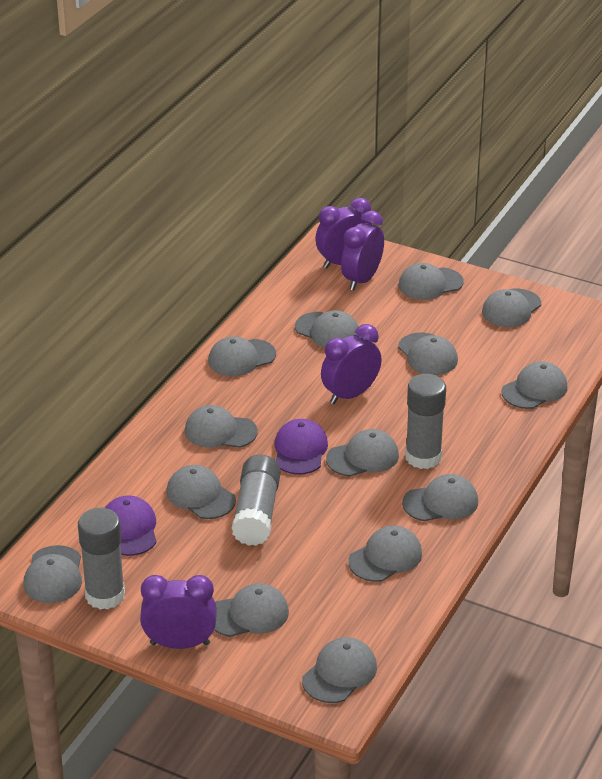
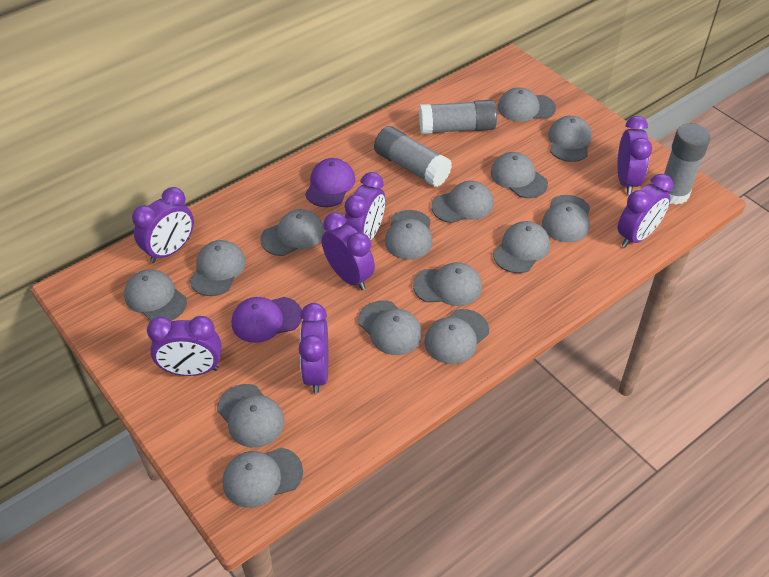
grey cap: [23,545,82,603] [166,465,236,519] [185,405,258,448] [208,336,276,376] [214,583,289,637] [295,310,359,348] [302,637,377,703] [326,429,399,477] [348,525,422,582] [398,332,458,375] [399,263,463,300] [402,474,478,521] [482,289,541,327] [502,361,567,409] = 14 -> [124,269,187,321] [190,240,246,296] [217,384,285,448] [223,448,303,508] [260,209,324,256] [358,300,422,355] [385,210,433,260] [413,262,482,306] [424,309,489,364] [431,181,494,223] [490,152,548,198] [493,221,550,273] [498,87,556,122] [542,195,590,242] [548,116,592,162] = 15
purple clock: [140,575,217,649] [315,198,372,269] [321,324,382,404] [341,210,384,290] = 4 -> [132,187,194,263] [147,316,221,376] [299,303,328,393] [322,212,375,290] [344,172,385,241] [617,116,652,195] [618,174,673,248] = 7

